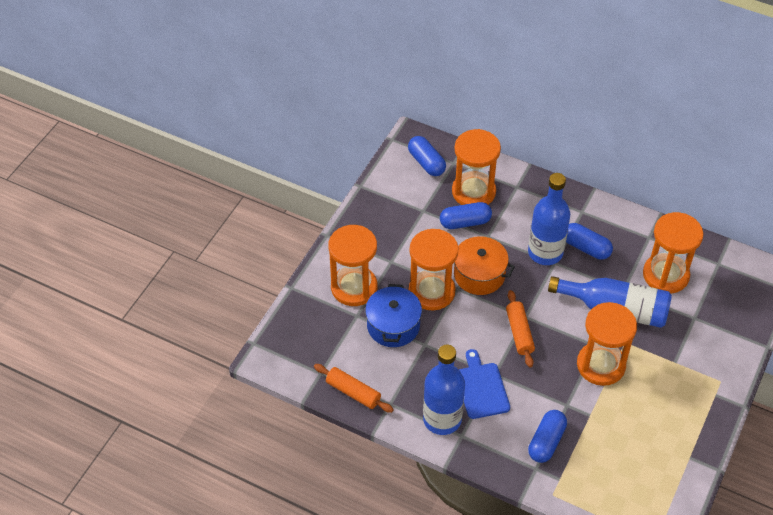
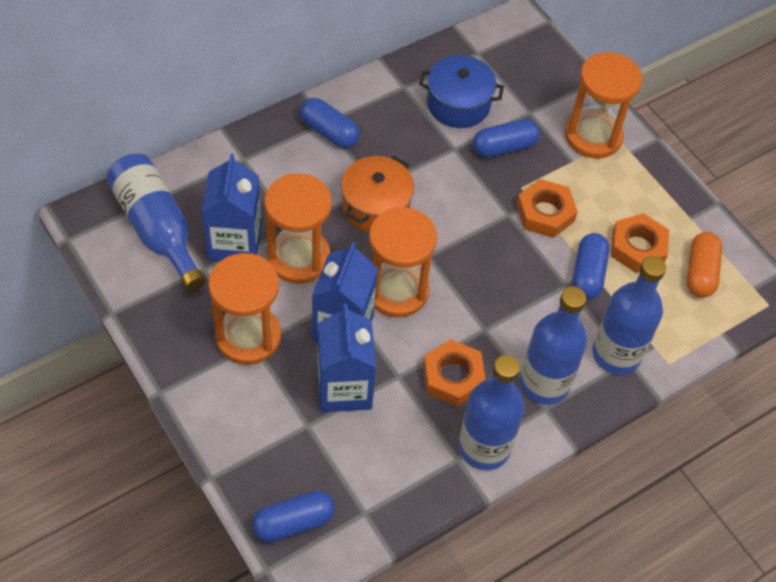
blue bottle: [423,345,465,435] [528,173,570,265] [548,276,672,328] = 3 -> [106,154,206,292] [459,355,525,470] [520,286,587,405] [592,256,666,375] = 4
blue carton: none = 0 -> [202,153,261,261] [312,242,378,342] [318,304,376,412] = 3
blue cutting board: [459,349,510,419] = 1 -> none = 0
orange capsule: none = 0 -> [687,232,722,298] = 1
orange hourglass: [328,225,377,306] [409,229,458,311] [452,129,501,205] [577,302,637,386] [643,212,703,294] = 5 -> [208,253,281,365] [264,173,332,284] [369,207,437,318] [565,52,642,159] = 4
orange nut: none = 0 -> [423,339,486,407] [516,179,578,238] [611,213,669,273] = 3
orange rolling pin: [314,364,394,413] [506,290,535,368] = 2 -> none = 0

